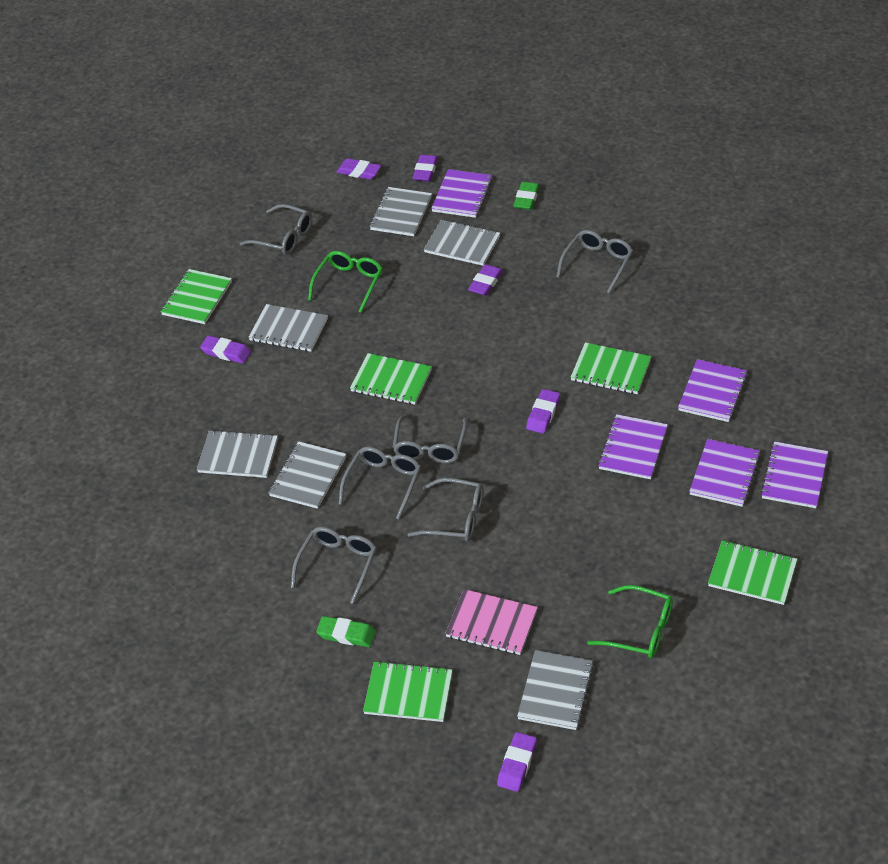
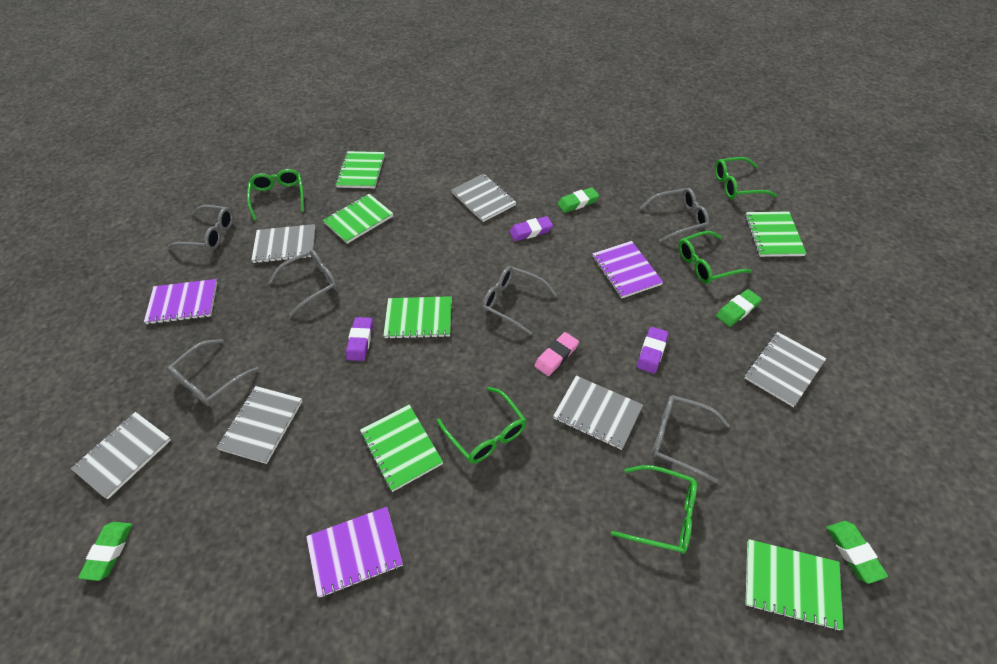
green eraser: [316,616,376,647] [513,182,540,210] = 2 -> [78,522,133,581] [557,187,599,213] [716,289,762,327] [826,521,888,584] = 4
green glasses: [308,251,383,313] [587,585,673,658] = 2 -> [247,169,304,220] [437,387,527,464] [611,465,697,554] [678,231,752,284] [715,157,777,199] = 5
green notebook: [161,269,232,324] [350,353,432,404] [363,661,453,722] [571,342,651,394] [708,540,797,605] = 5 -> [323,194,393,244] [335,151,385,188] [360,405,443,492] [383,296,452,339] [745,211,807,257] [746,539,844,631] = 6
pink eraser: none = 0 -> [534,332,579,376] = 1
pink notebook: [445,589,538,655] = 1 -> none = 0
purple eraser: [200,336,251,364] [337,158,381,180] [413,155,438,182] [468,264,503,296] [497,732,537,792] [526,389,560,433] = 6 -> [346,317,373,361] [509,216,553,241] [637,327,669,374] = 3
purple notebook: [431,169,492,218] [598,414,668,479] [678,359,747,422] [689,439,761,507] [761,441,828,508] = 5 -> [144,279,218,325] [306,507,403,598] [592,241,663,298] = 3

